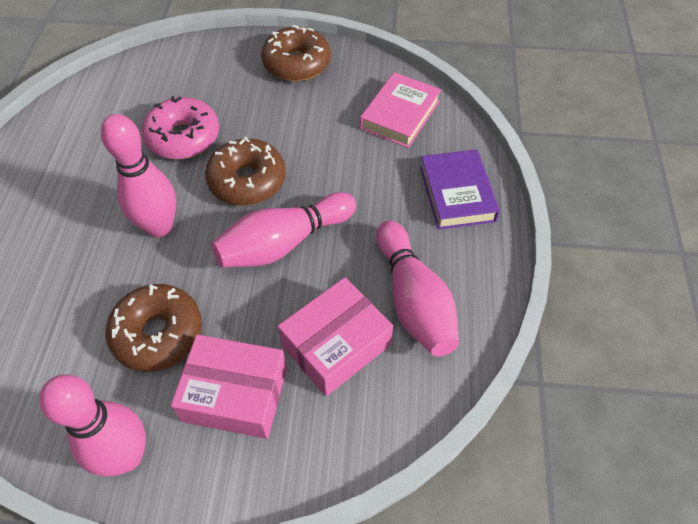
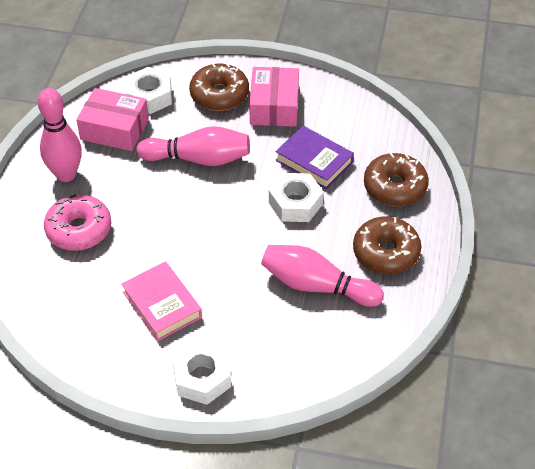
pink bowling pin: [39,374,146,477] [101,114,176,238] [211,192,356,268] [376,221,459,357] = 4 -> [38,88,82,182] [136,126,250,166] [261,245,384,307] = 3
white nut: none = 0 -> [127,67,172,114] [172,341,231,405] [269,173,324,222] = 3

